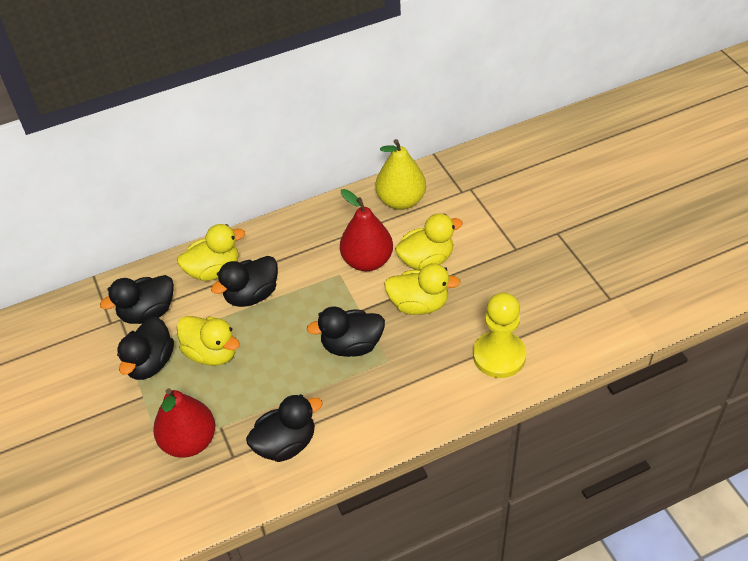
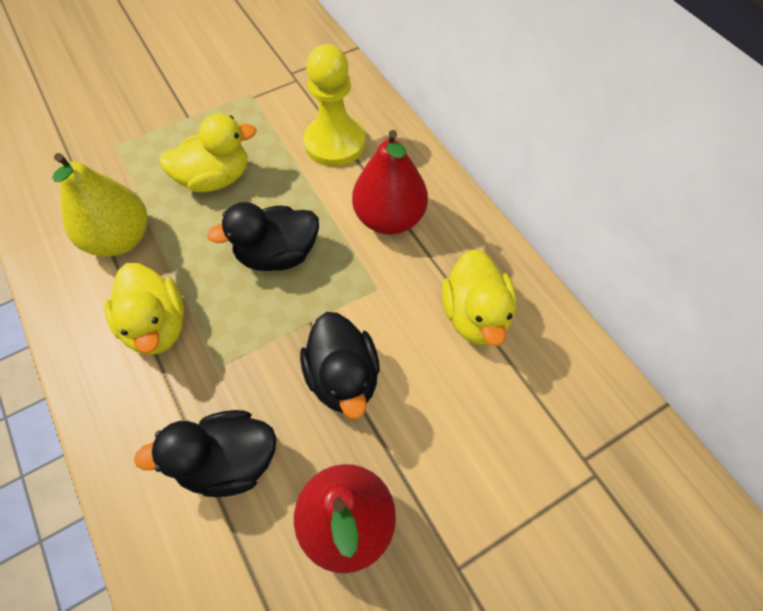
black duck: [100,275,174,324] [117,316,174,380] [211,256,278,307] [246,394,323,462] [307,307,385,357] = 5 -> [134,410,277,497] [207,202,319,271] [300,312,380,419] = 3
yellow duck: [177,224,245,281] [177,316,240,366] [384,263,461,315] [395,213,463,270] = 4 -> [104,263,184,355] [159,114,257,192] [442,249,516,346] = 3

